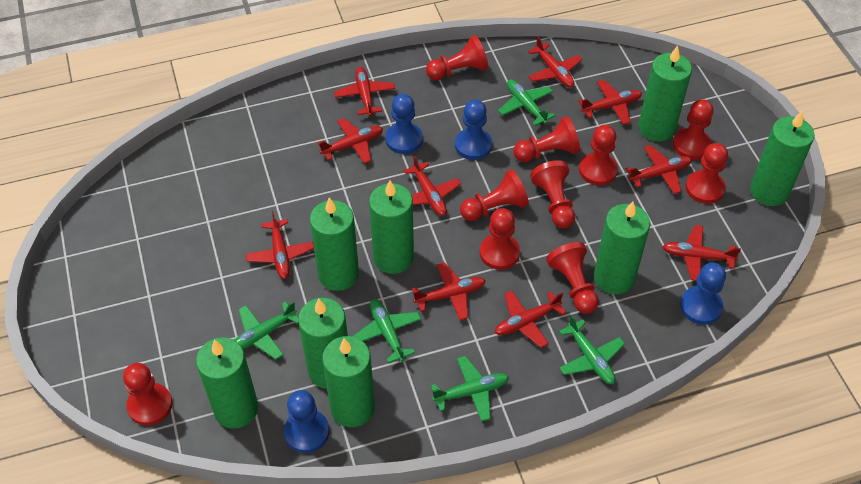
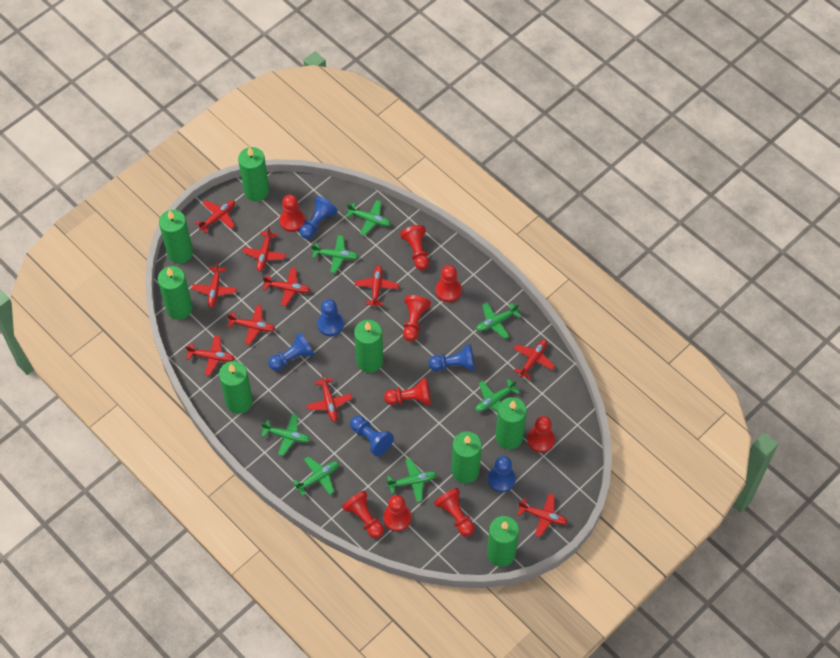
blue pawn: [284,390,329,453] [385,94,423,154] [455,100,492,160] [680,263,726,325] = 4 -> [269,332,315,371] [300,196,338,239] [317,299,344,336] [350,416,394,456] [429,344,475,371] [488,456,516,492] = 6
green plane: [234,301,298,359] [352,299,421,363] [431,356,509,422] [498,80,555,126] [559,315,625,384] = 5 -> [261,414,310,456] [293,456,339,495] [311,235,359,273] [346,200,391,236] [387,458,437,502] [475,379,520,412] [476,302,521,339] = 7
red pawn: [123,363,172,426] [426,35,488,80] [460,169,529,221] [480,208,520,270] [513,116,580,162] [530,160,575,228] [546,242,599,314] [579,125,618,185] [673,99,713,160] [686,143,728,204] = 10 -> [279,195,305,232] [342,491,384,538] [383,495,411,531] [384,378,431,405] [400,225,429,270] [403,295,431,342] [434,488,475,536] [435,265,462,302] [527,416,555,453] = 9

